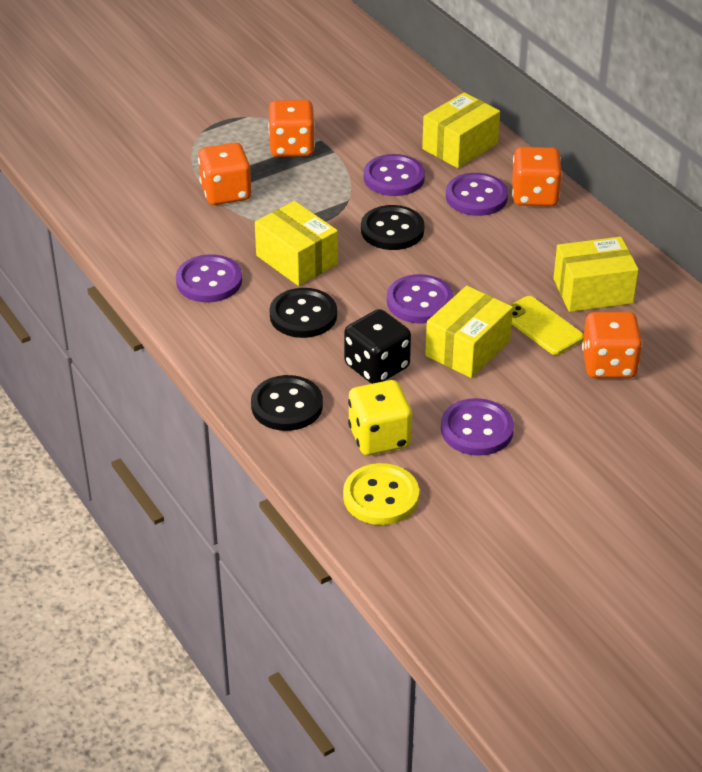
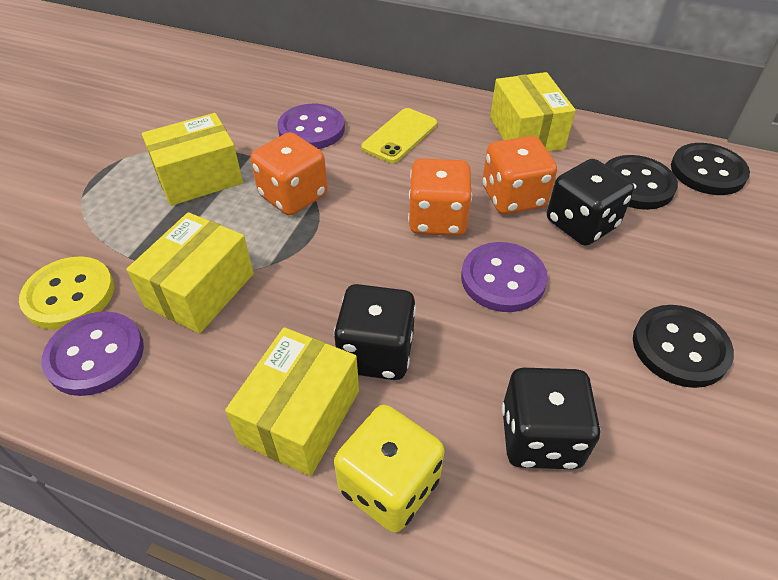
black dice: [344,309,411,384] = 1 -> [334,284,416,380] [502,368,600,469] [547,159,634,246] = 3
orange dice: [198,143,252,205] [268,100,315,157] [512,147,562,206] [582,312,643,378] = 4 -> [251,132,328,215] [408,159,472,236] [482,136,557,214] = 3
purple button: [176,254,242,302] [364,154,425,196] [387,274,454,324] [441,398,514,456] [446,173,508,216] = 5 -> [41,311,144,396] [277,104,345,149] [461,242,548,312] = 3

